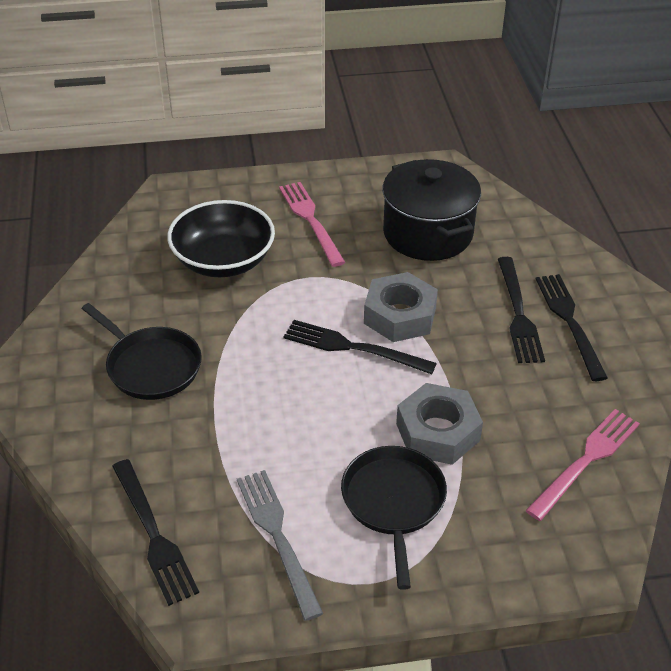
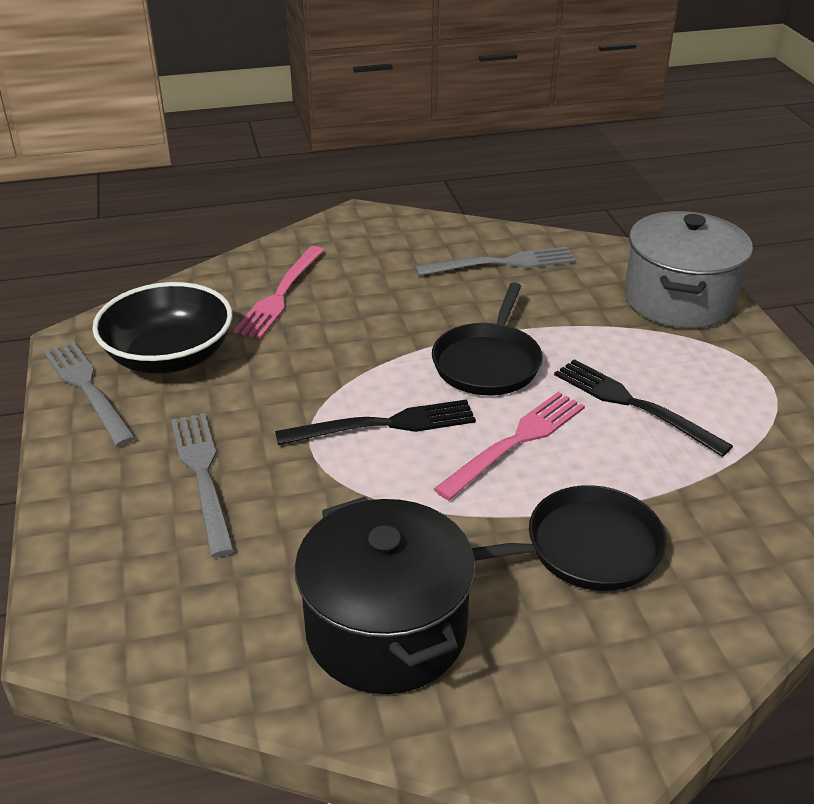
black fork: [112,459,199,606] [284,320,437,374] [498,257,545,363] [536,274,608,381] = 4 -> [275,399,476,445] [554,359,733,457] = 2
grey fork: [237,470,323,621] = 1 -> [43,340,136,447] [171,413,235,557] [415,247,576,276] = 3
grey nut: [364,272,438,342] [396,383,483,465] = 2 -> none = 0
grey pot: none = 0 -> [624,211,753,328] = 1

